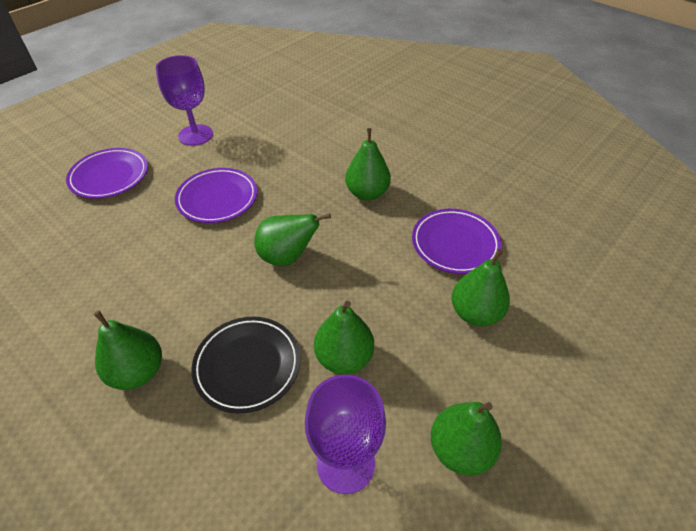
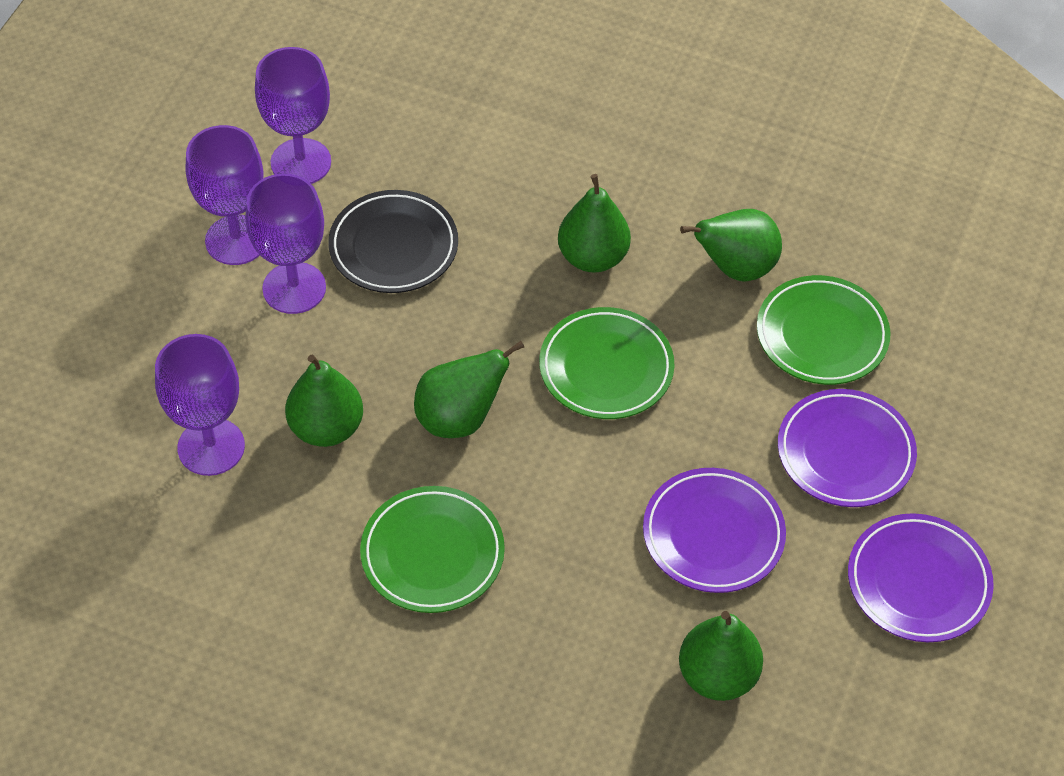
green pear: [93,311,162,390] [254,213,331,266] [314,301,374,374] [345,128,391,201] [431,402,502,475] [452,249,510,326] = 6 -> [285,355,363,447] [414,341,524,438] [558,174,631,272] [679,611,763,701] [680,209,782,282] = 5
green plate: none = 0 -> [360,486,505,613] [539,307,675,419] [757,275,891,385] = 3
purple goblet: [156,55,213,146] [305,375,386,494] = 2 -> [155,334,245,476] [186,125,264,265] [245,173,326,314] [255,47,331,184] = 4

